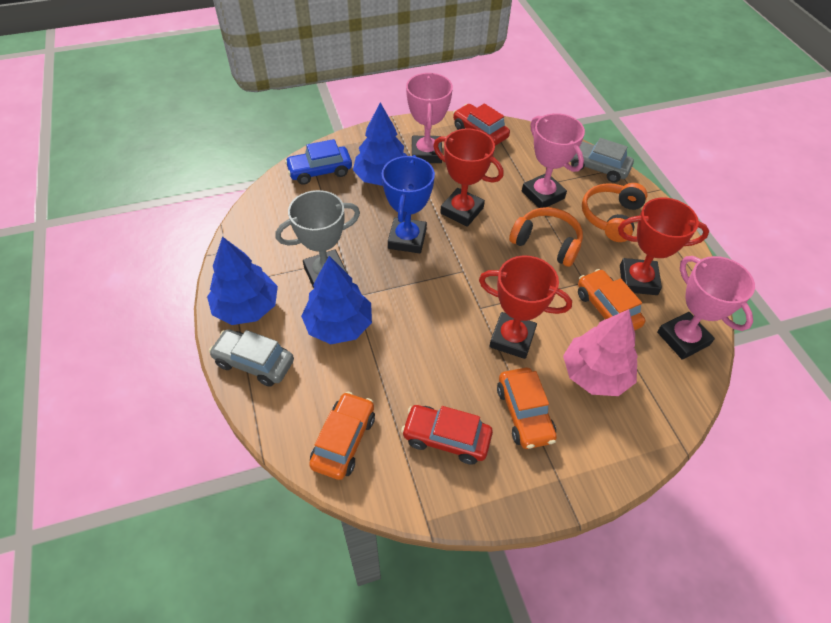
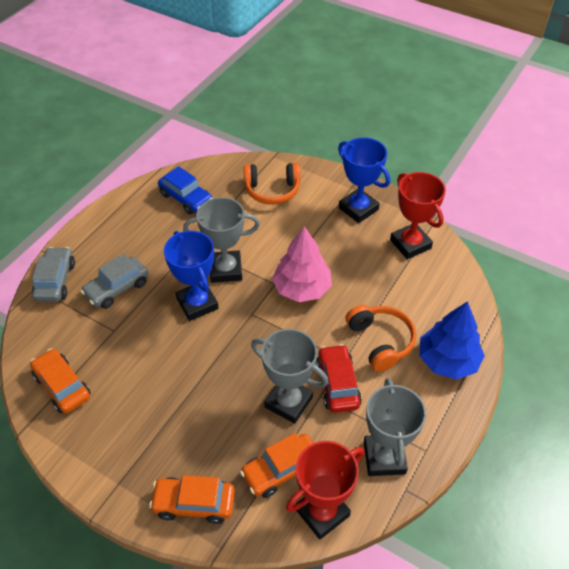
blue tree: [207,237,278,325] [301,256,372,344] [353,103,407,186] = 3 -> [419,301,485,380] = 1
blue trophy: [382,155,435,253] = 1 -> [164,231,219,321] [338,137,390,223] = 2
grey trophy: [275,190,360,288] = 1 -> [183,197,260,283] [251,329,329,424] [364,378,426,476] = 3
pink trophy: [406,73,453,163] [522,113,585,208] [657,256,755,360] = 3 -> none = 0
red car: [401,405,493,465] [453,103,510,146] = 2 -> [316,344,362,413] = 1
red trophy: [433,128,504,227] [479,255,572,359] [618,198,709,295] = 3 -> [286,441,364,539] [390,172,446,259] = 2

